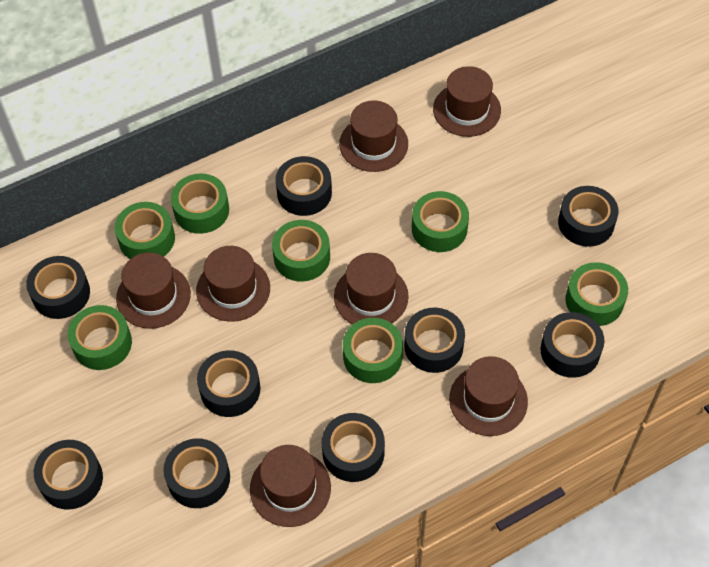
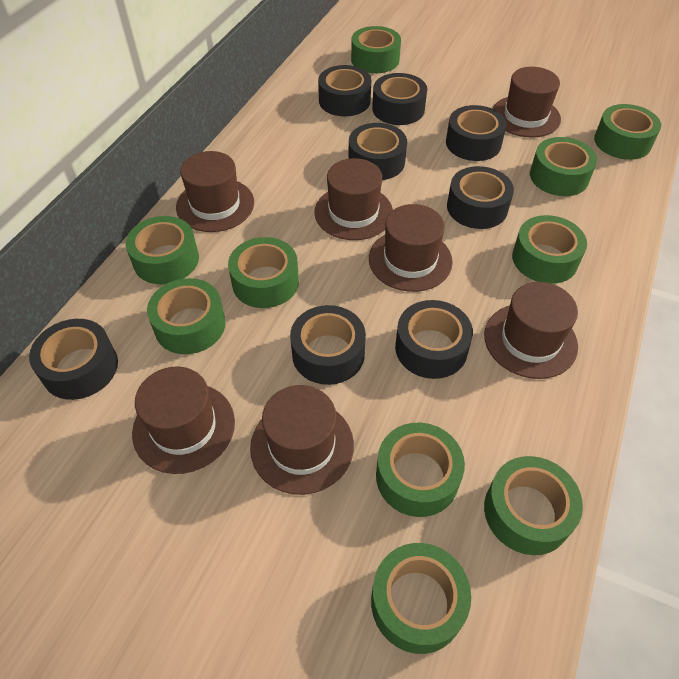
black tape: [26,256,90,319] [34,440,103,510] [163,438,230,508] [197,350,260,417] [275,156,332,216] [322,413,385,482] [404,308,465,373] [540,312,604,378] [558,186,619,247] = 9 -> [29,319,118,400] [290,305,366,385] [318,65,371,116] [348,123,407,180] [372,73,427,125] [395,300,473,379] [446,105,507,161] [447,166,514,229] = 8
green tape: [67,305,132,370] [115,202,175,259] [171,173,229,234] [272,220,330,282] [343,318,403,383] [412,191,469,252] [565,262,628,326] = 7 -> [126,216,199,284] [147,278,225,354] [228,237,299,308] [351,26,401,73] [371,543,471,654] [376,423,465,517] [484,456,583,555] [512,215,587,284] [530,137,597,196] [594,104,661,160] = 10

